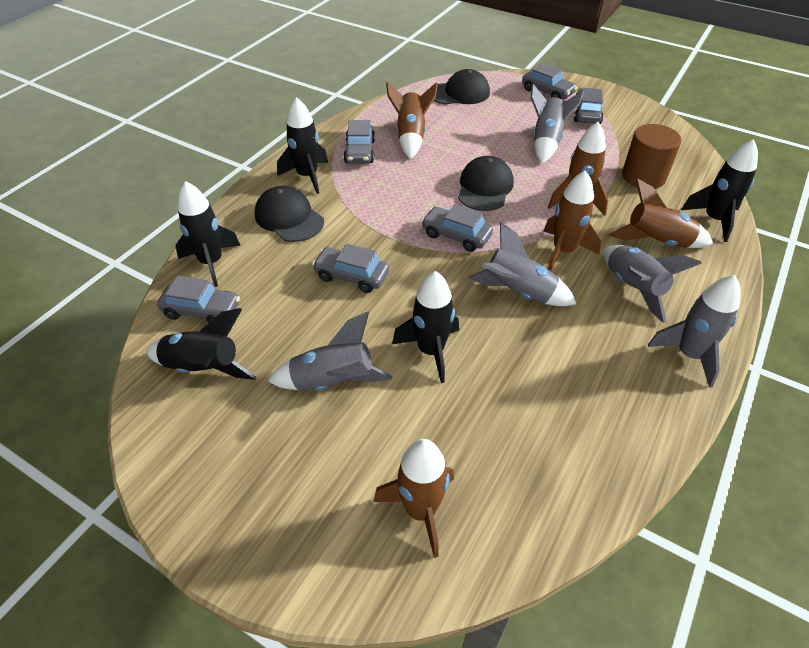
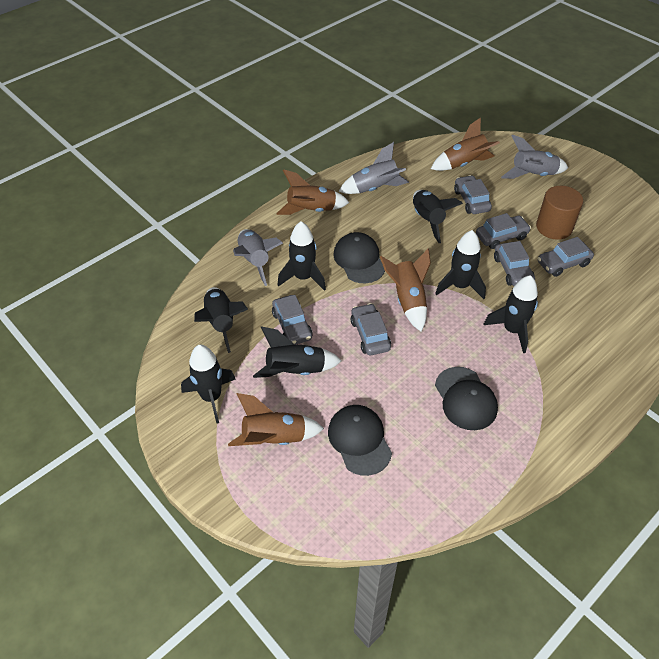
black rocket: [146,308,257,380] [175,181,241,287] [277,97,328,194] [392,271,459,383] [681,139,758,242] = 5 -> [181,345,236,424] [194,287,248,353] [253,326,342,378] [277,221,326,291] [413,190,463,243] [435,230,486,299] [484,275,538,353] = 7
brown rocket: [373,439,454,558] [386,82,438,159] [543,170,601,271] [548,122,608,216] [609,178,713,248] = 5 -> [228,393,324,446] [276,169,350,215] [380,249,431,331] [431,118,500,171] = 4
grey rocket: [268,312,392,390] [469,222,576,306] [531,84,584,163] [603,245,702,323] [648,275,741,388] = 5 -> [233,229,283,286] [338,142,409,194] [501,135,568,179] = 3

